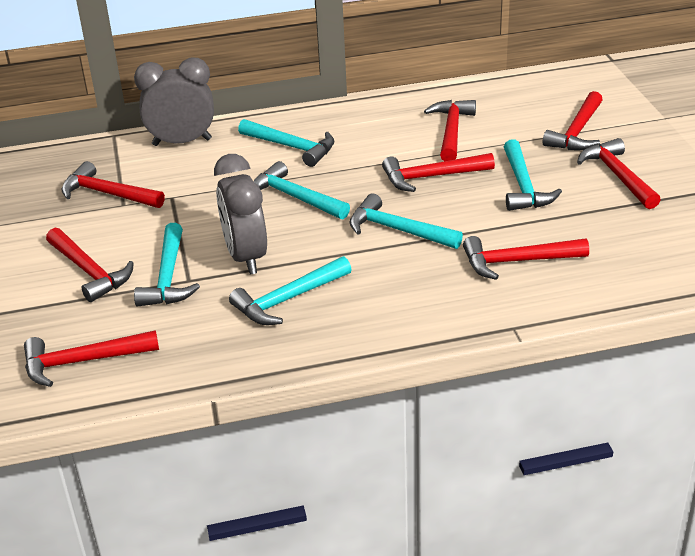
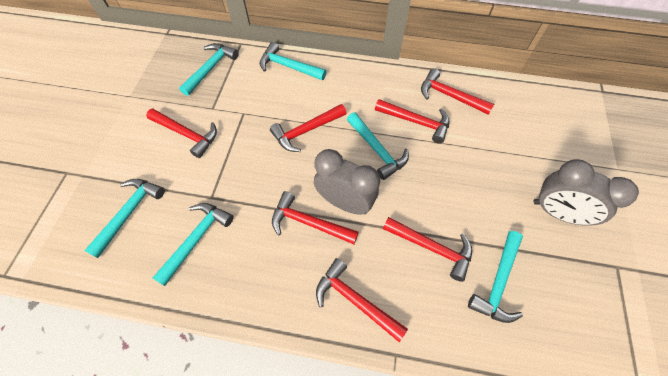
red hammer: [24,330,159,387] [46,228,134,302] [62,161,165,208] [382,153,495,192] [424,100,476,161] [463,236,589,280] [543,91,603,150] [577,138,661,209] = 8 -> [146,109,217,158] [270,104,346,152] [272,191,359,244] [316,258,408,342] [375,99,450,144] [383,217,472,282] [421,69,494,115] = 7

